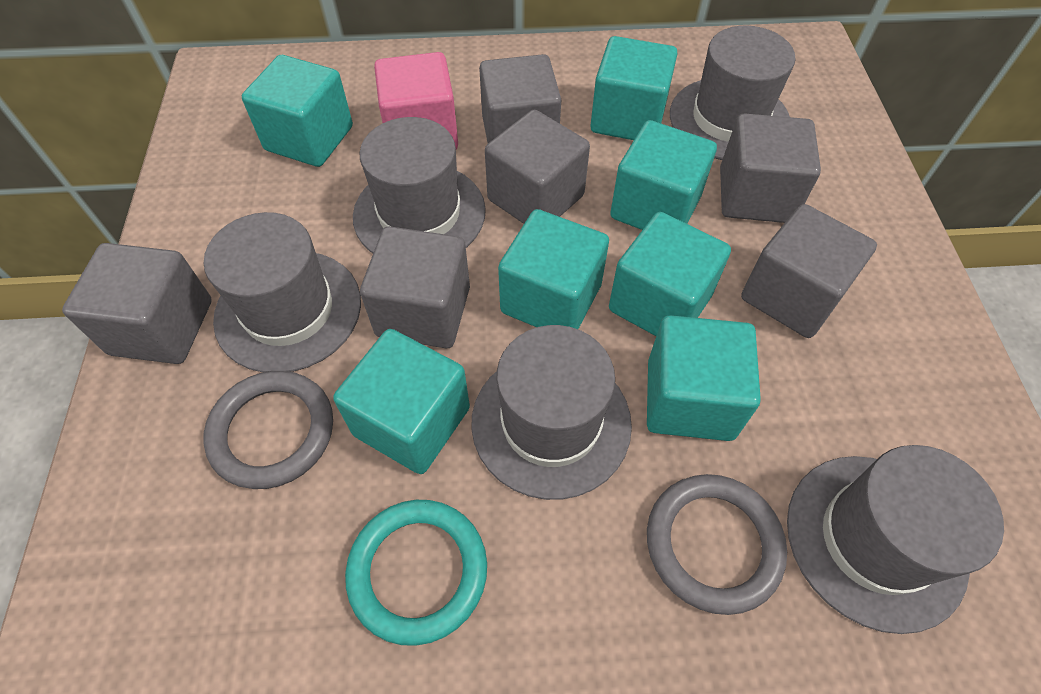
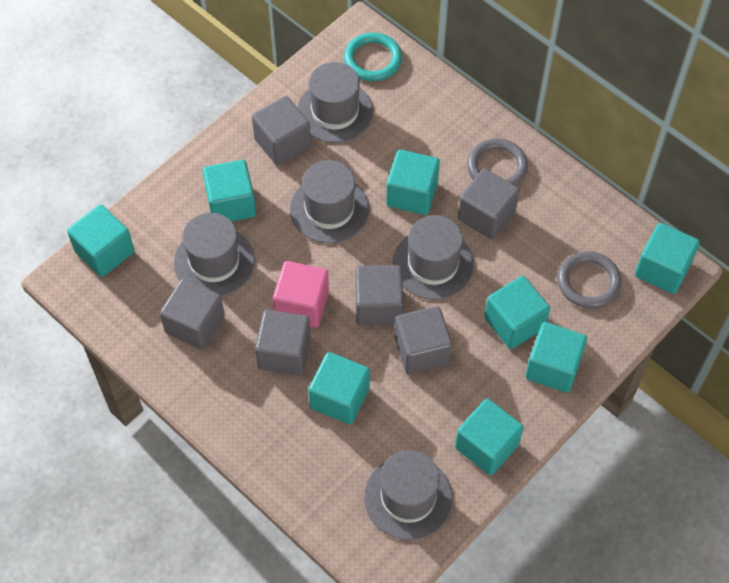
turquoise cube: [242,55,353,167] [333,329,470,474] [498,209,609,329] [590,36,677,140] [609,212,731,336] [610,120,717,230] [647,315,761,441] = 7 -> [67,205,134,277] [202,160,256,221] [308,352,370,424] [386,150,440,215] [455,399,524,475] [484,276,550,349] [525,322,587,393] [635,223,700,294] = 8

